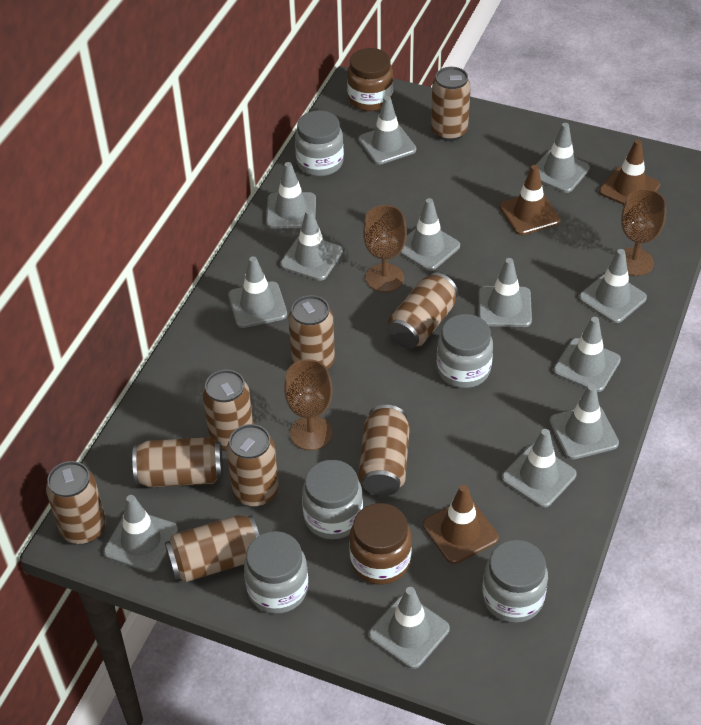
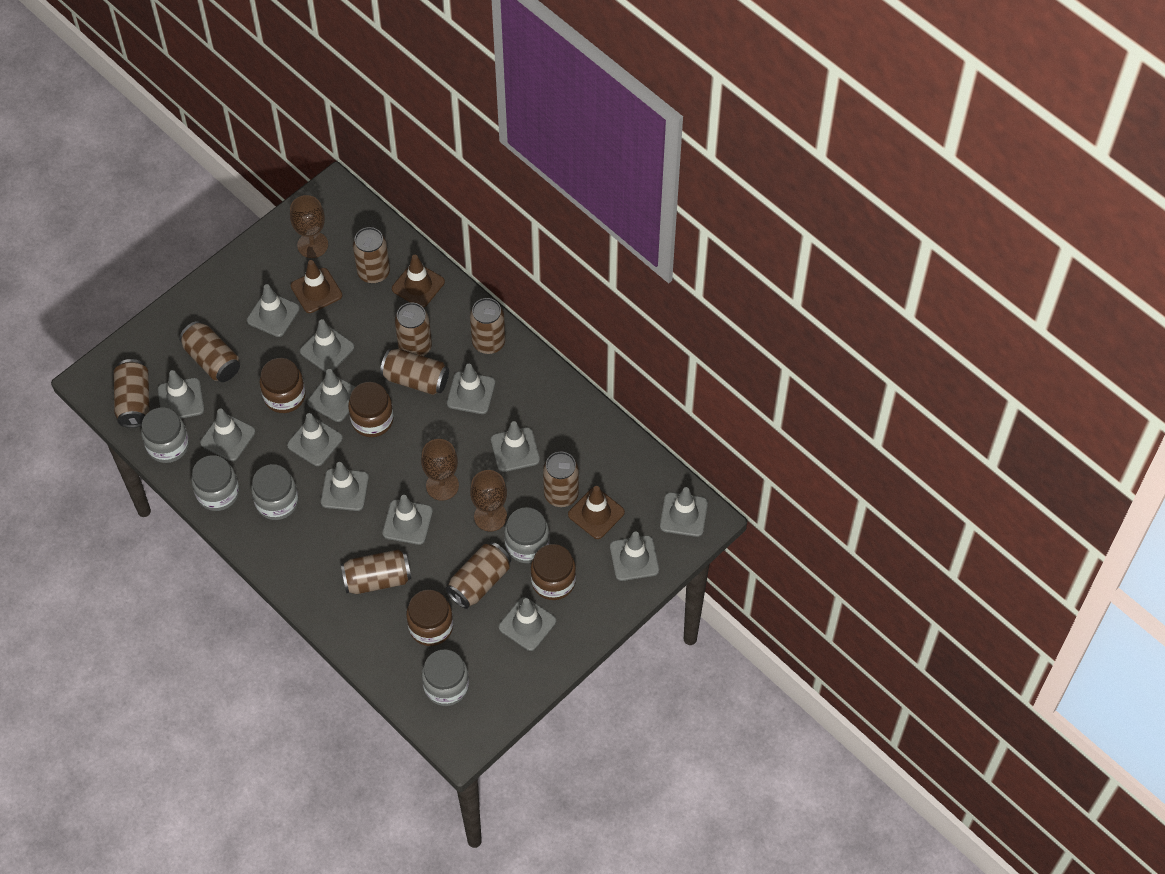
brown jar: [347,48,393,111] [349,503,412,585] = 2 -> [259,358,306,413] [348,382,394,437] [406,590,453,646] [530,544,576,600] = 4

